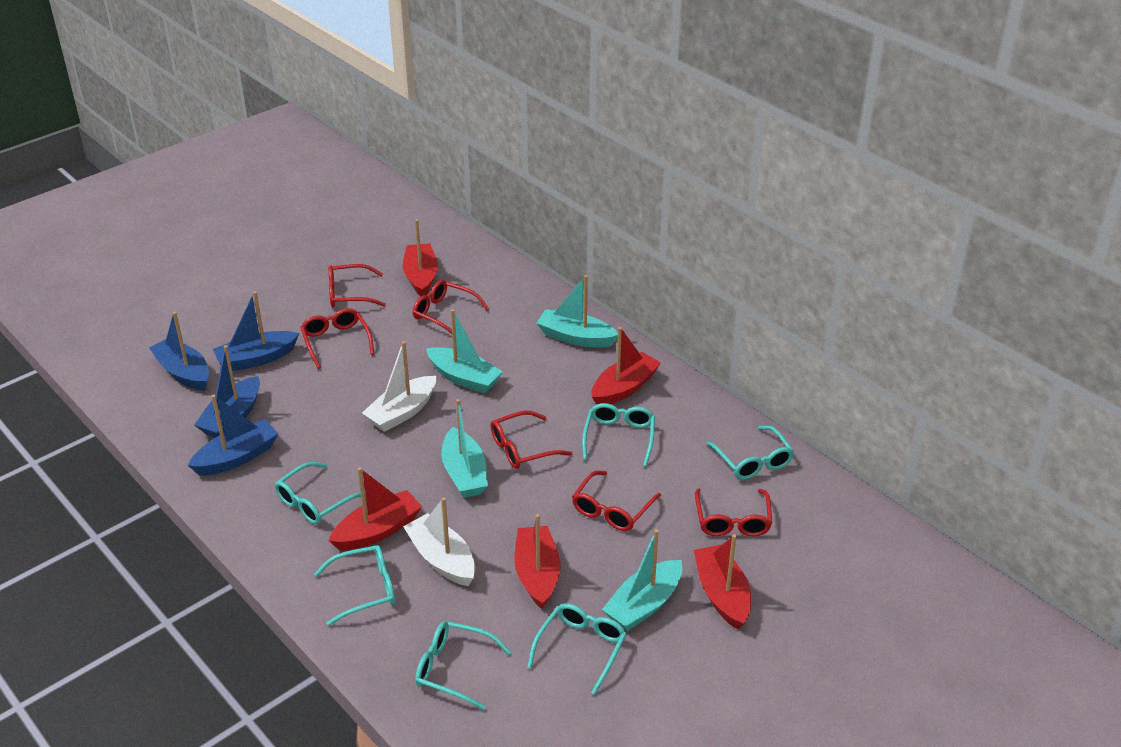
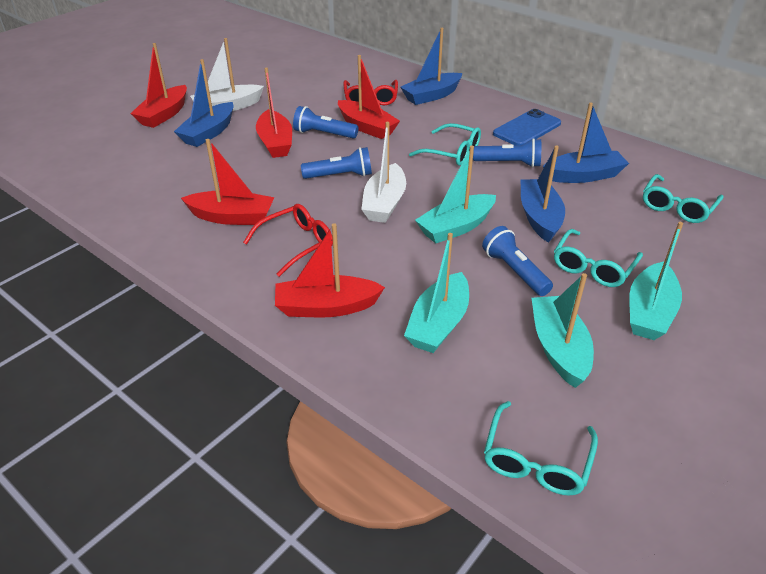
blue flashlight: none = 0 -> [293,106,358,139] [301,147,372,179] [473,138,541,167] [482,226,553,296] = 4
blue phone: none = 0 -> [493,109,561,146] = 1
red glasses: [300,308,374,369] [328,264,386,307] [413,280,489,334] [491,411,573,469] [572,470,661,531] [695,488,772,536] = 6 -> [243,204,333,277] [343,80,398,105] = 2
turquoise glasses: [275,462,366,525] [314,545,395,626] [415,621,511,710] [527,603,627,695] [582,403,655,467] [706,426,794,480] = 6 -> [409,123,481,166] [484,401,598,496] [554,229,643,287] [643,174,724,223] = 4

